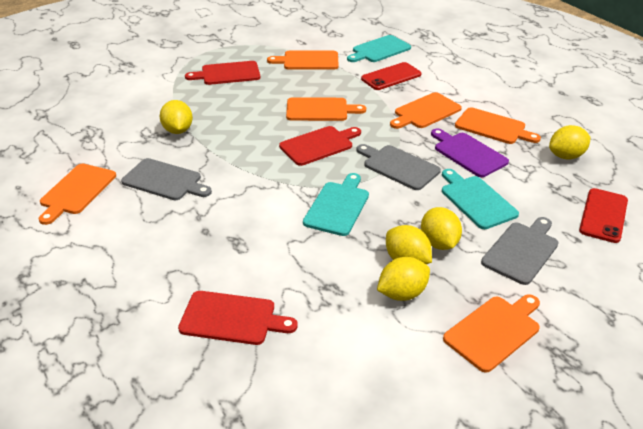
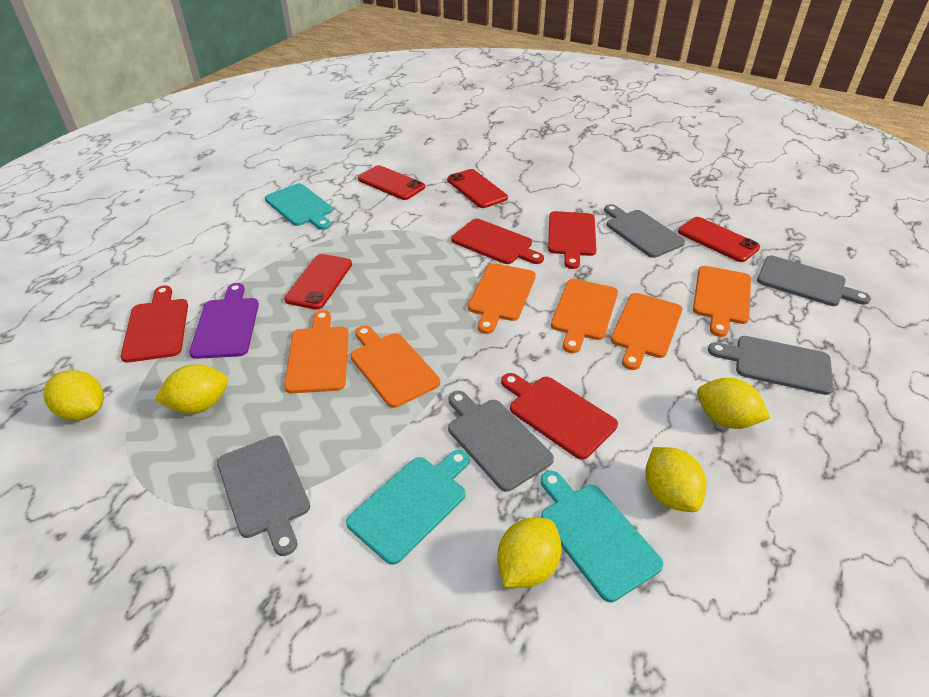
grey cutting board: [121,158,212,200] [356,144,441,190] [481,217,559,285] = 3 -> [217,435,310,556] [448,391,554,492] [604,204,685,258] [708,336,833,395] [757,256,871,306] = 5
red cutting board: [178,291,298,345] [185,61,260,85] [279,126,361,166] = 3 -> [121,286,188,363] [451,219,544,264] [501,373,618,460] [548,211,596,269] = 4
red phone: [361,62,421,90] [579,188,628,243] = 2 -> [284,254,352,310] [358,165,425,200] [447,169,508,208] [678,217,760,262] = 4

